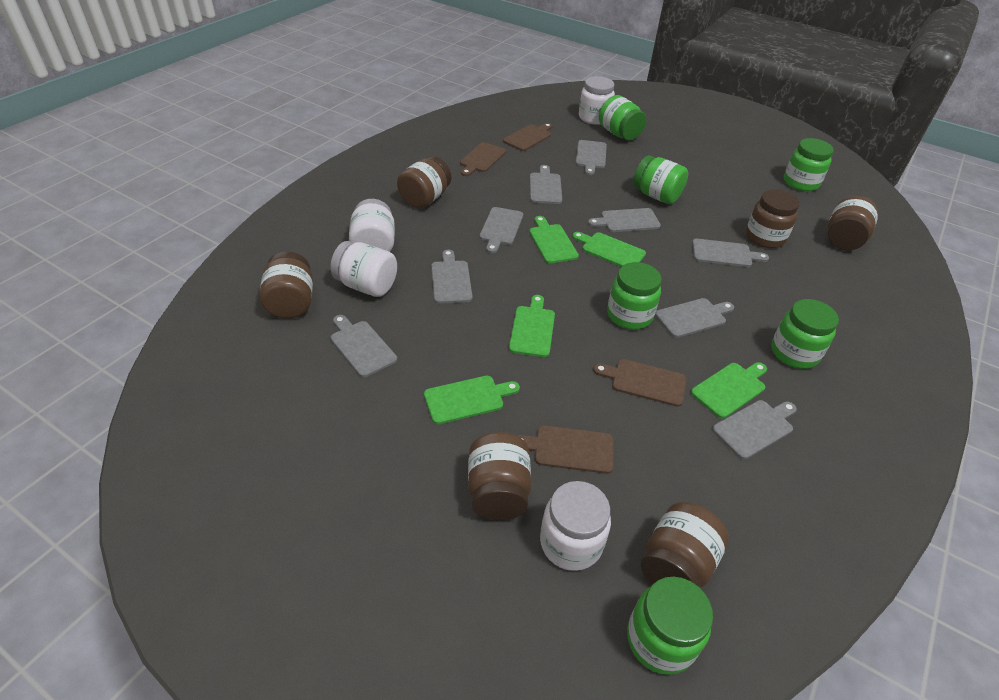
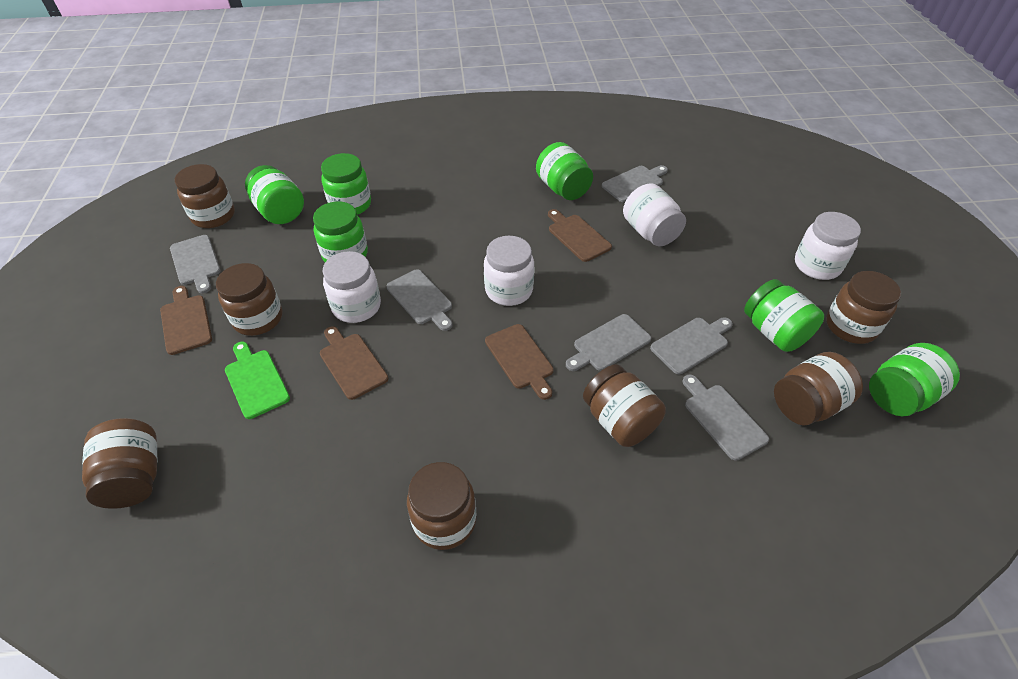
brown jar: [259,251,313,318] [397,156,451,208] [468,432,531,520] [641,502,729,588] [746,189,800,248] [828,196,878,250] = 6 -> [82,418,157,509] [175,164,235,228] [216,263,282,336] [407,462,476,550] [583,364,666,447] [774,352,863,425] [826,271,901,344] = 7
green cutting board: [424,376,520,424] [509,295,555,357] [529,216,579,264] [572,232,646,267] [691,362,767,418] = 5 -> [225,342,290,419] = 1
grey cutting board: [330,315,397,377] [431,250,473,304] [480,207,523,253] [530,165,562,204] [576,140,607,175] [588,208,661,232] [655,298,734,338] [692,239,769,267] [712,400,797,459] = 9 -> [170,235,221,293] [386,269,452,331] [566,314,651,371] [602,165,668,202] [650,317,733,374] [683,375,769,461] = 6

